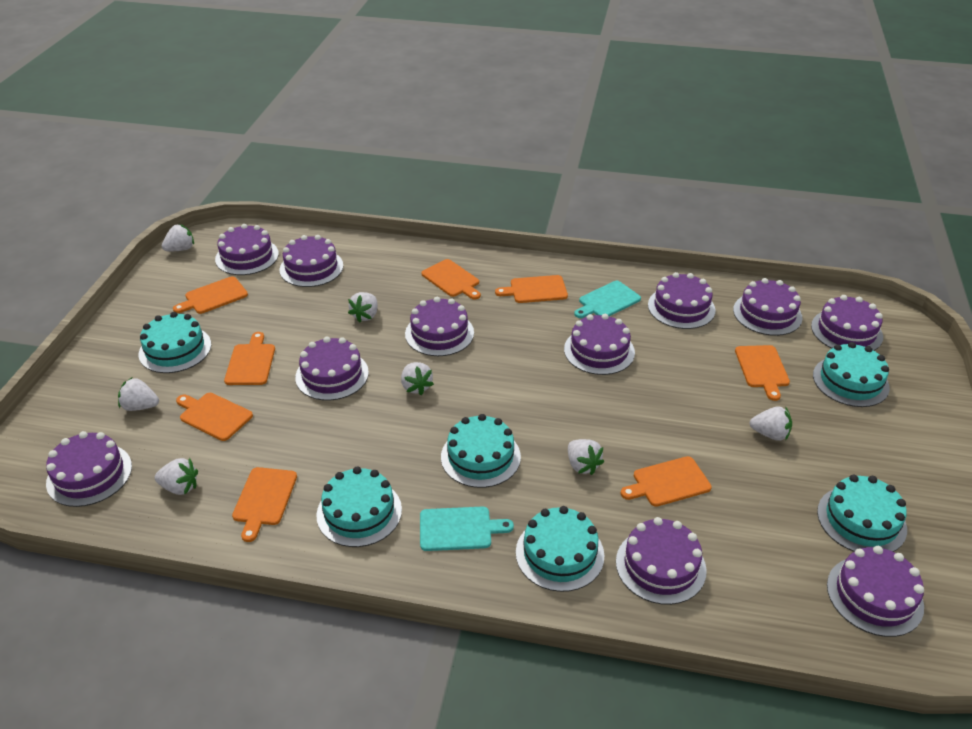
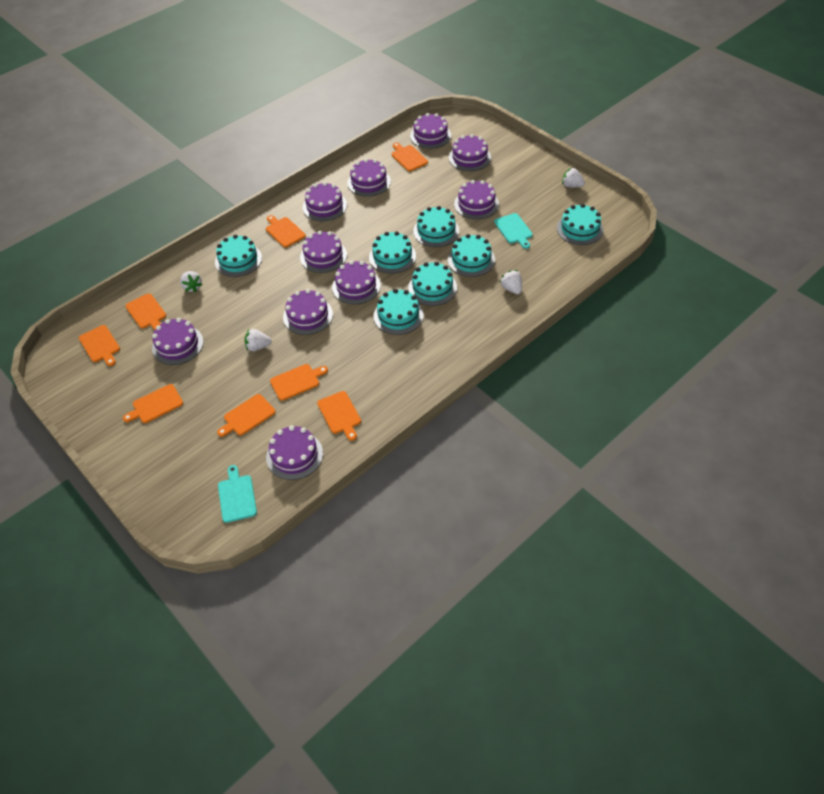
purple cake: [46,431,132,507] [215,224,279,275] [279,235,343,287] [295,336,369,401] [405,297,474,356] [564,314,635,375] [616,517,707,605] [648,272,716,329] [733,278,803,336] [811,295,883,351] [827,546,924,637] = 11 -> [152,318,203,365] [266,425,323,480] [283,289,333,335] [300,231,347,273] [303,182,347,221] [332,261,381,304] [347,159,391,197] [410,113,451,149] [449,134,491,171] [454,180,499,219] = 10
turquoise cake: [139,312,211,373] [316,467,402,547] [441,414,521,488] [516,506,604,592] [813,342,890,407] [817,475,907,552] = 6 -> [215,235,262,277] [369,231,416,274] [374,289,424,335] [408,262,457,306] [413,206,459,247] [448,234,495,277] [557,204,604,245] = 7
white strawberry: [118,378,159,411] [155,458,198,495] [162,224,194,251] [348,292,378,323] [401,362,434,395] [568,439,604,475] [749,406,792,441] = 7 -> [180,271,203,292] [244,329,272,351] [500,270,522,294] [562,167,585,187] = 4

